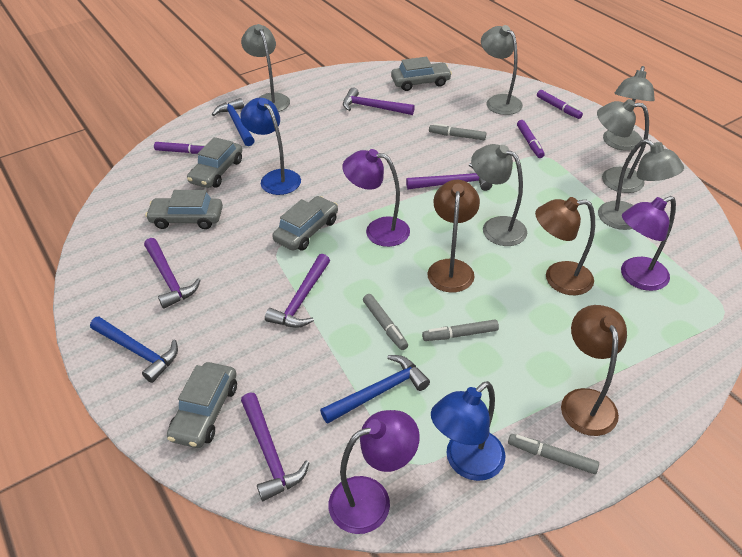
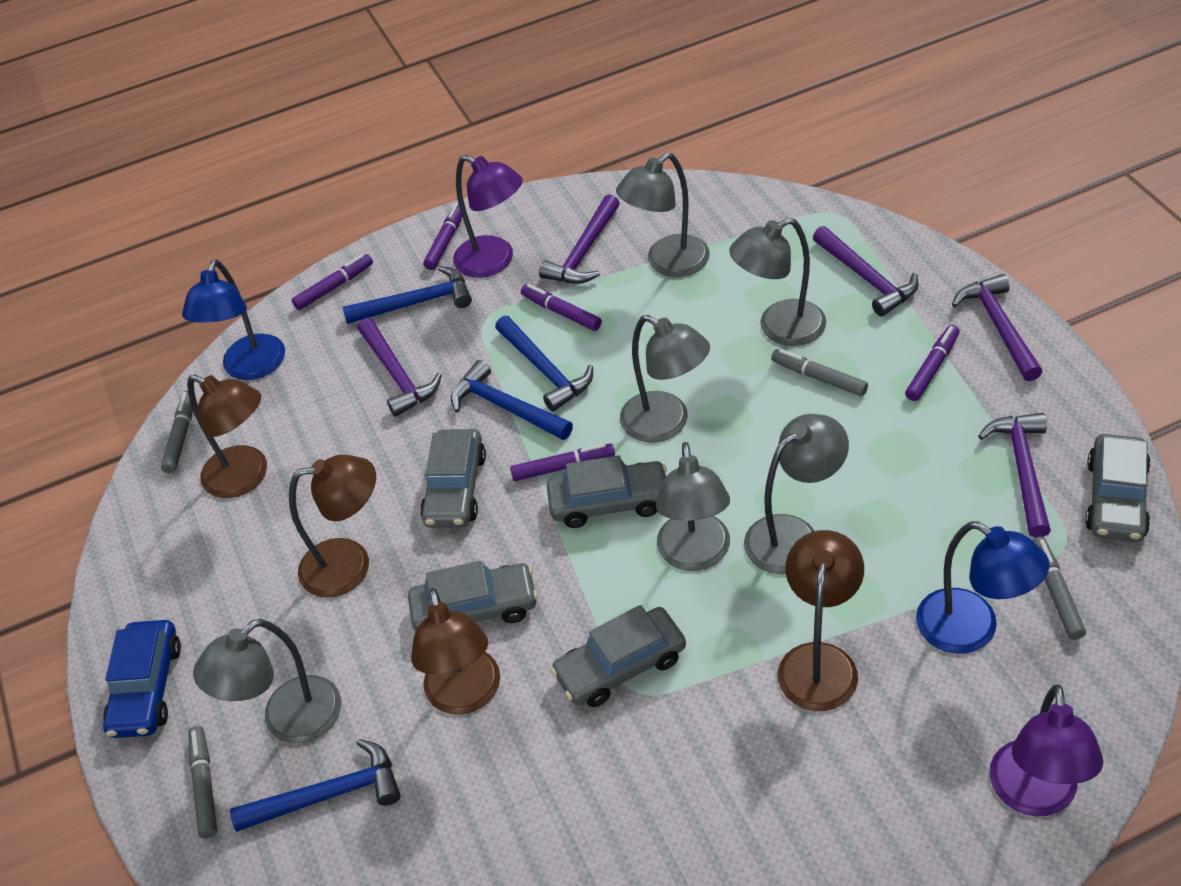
blue car: none = 0 -> [103,620,181,738] = 1
blue hammer: [90,316,178,383] [212,98,255,146] [320,355,430,424] = 3 -> [230,739,400,832] [343,266,472,324] [451,360,573,440] [495,316,593,412] = 4
brown lamp: [427,180,480,293] [535,197,595,295] [561,305,627,436] = 3 -> [187,374,267,498] [289,455,376,598] [411,588,500,715] [778,530,864,711] = 4
purple lamp: [329,410,420,534] [342,149,410,247] [621,196,676,291] = 3 -> [453,155,523,278] [990,684,1103,817] = 2
purple marker: [154,142,206,154] [517,120,545,158] [537,90,583,119] = 3 -> [292,254,373,310] [423,202,462,270] [510,443,615,481] [521,284,602,331] [905,325,959,401] = 5

